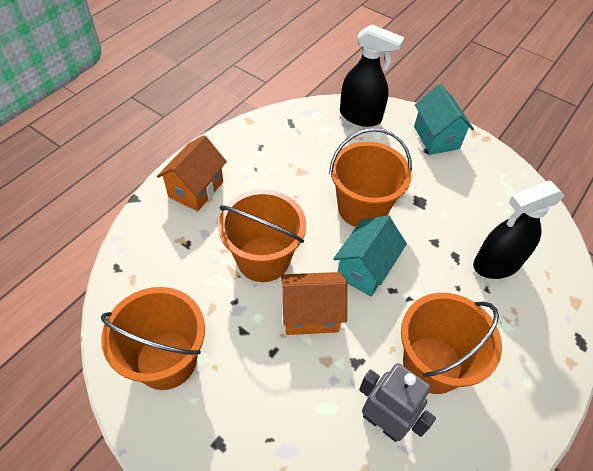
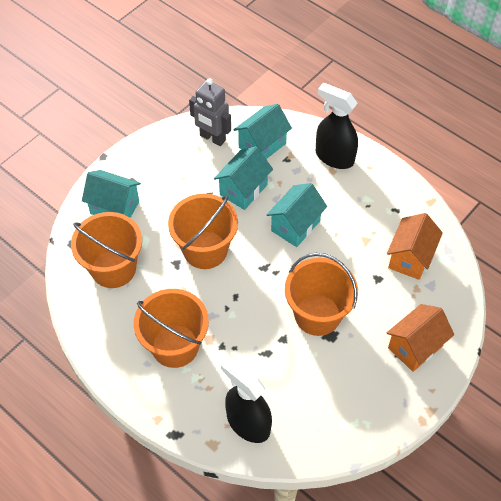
turquoise house: [333,216,407,297] [414,84,474,155] = 2 -> [82,170,141,218] [214,146,273,210] [234,104,292,159] [267,183,327,247] = 4

